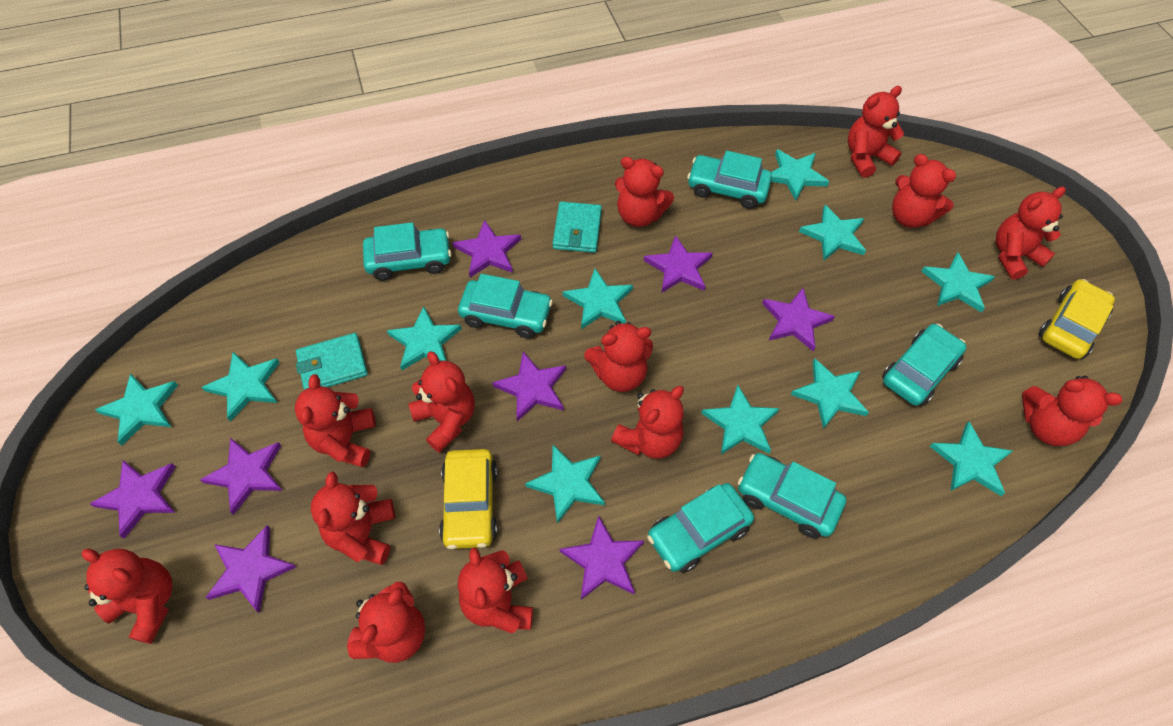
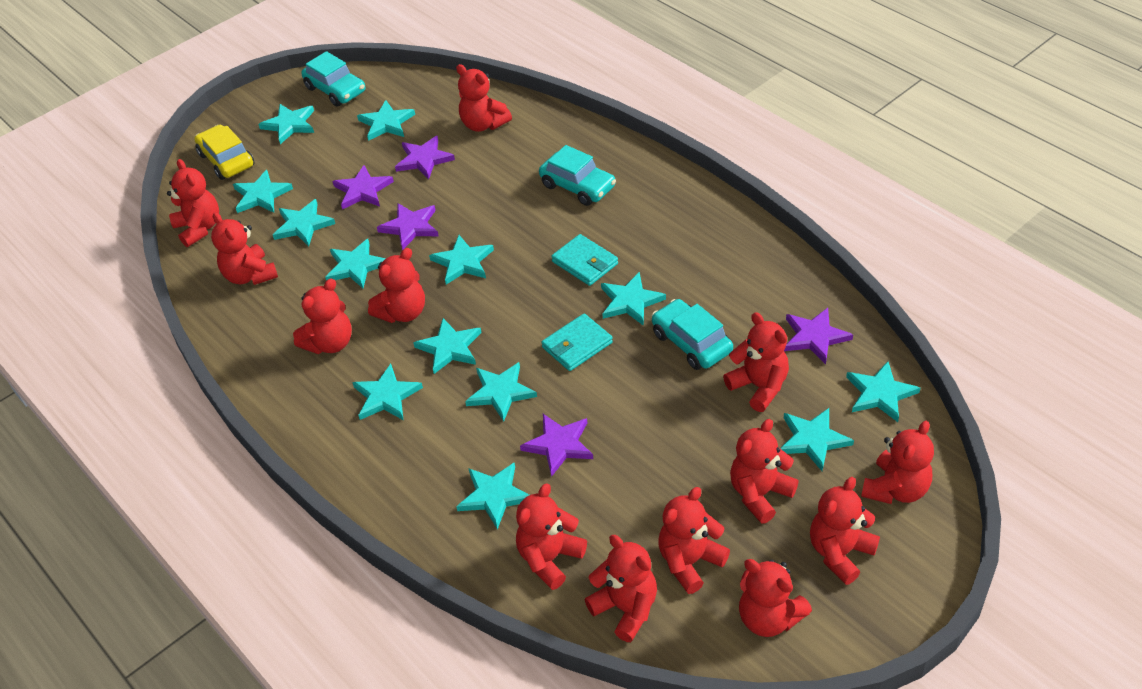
purple star: [90,460,176,539] [200,438,283,515] [205,525,296,613] [453,220,521,277] [492,352,566,421] [560,515,644,600] [644,235,713,293] [762,288,835,351] = 8 -> [332,165,394,209] [377,203,439,250] [395,136,455,179] [520,414,593,477] [784,308,853,364] = 5
turquoise car: [363,222,451,280] [458,274,553,338] [647,483,754,573] [687,151,772,209] [738,453,846,539] [882,324,967,406] = 6 -> [301,51,365,107] [539,145,616,206] [652,299,733,370] = 3
turquoise star: [95,373,178,446] [201,352,280,421] [387,306,461,370] [525,445,605,523] [563,269,633,329] [701,385,780,454] [771,149,830,201] [790,358,869,429] [799,205,866,260] [921,253,995,313] [929,422,1012,496] = 11 -> [233,170,293,213] [258,104,314,144] [273,199,335,246] [325,239,386,288] [352,364,423,420] [357,100,415,141] [413,318,481,374] [429,235,494,285] [456,462,529,529] [465,362,537,421] [601,272,666,326] [780,408,854,471] [846,361,920,422] = 13
yellow car: [439,449,498,549] [1038,279,1115,359] = 2 -> [194,125,255,180] = 1

